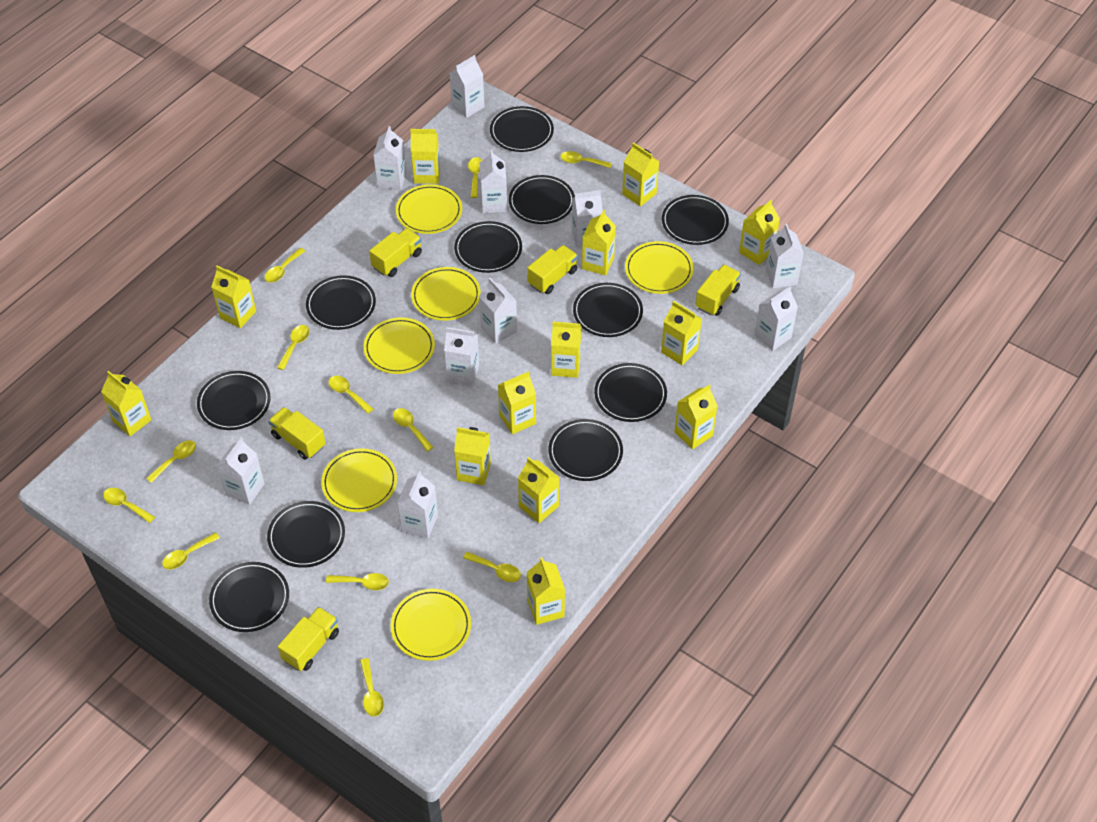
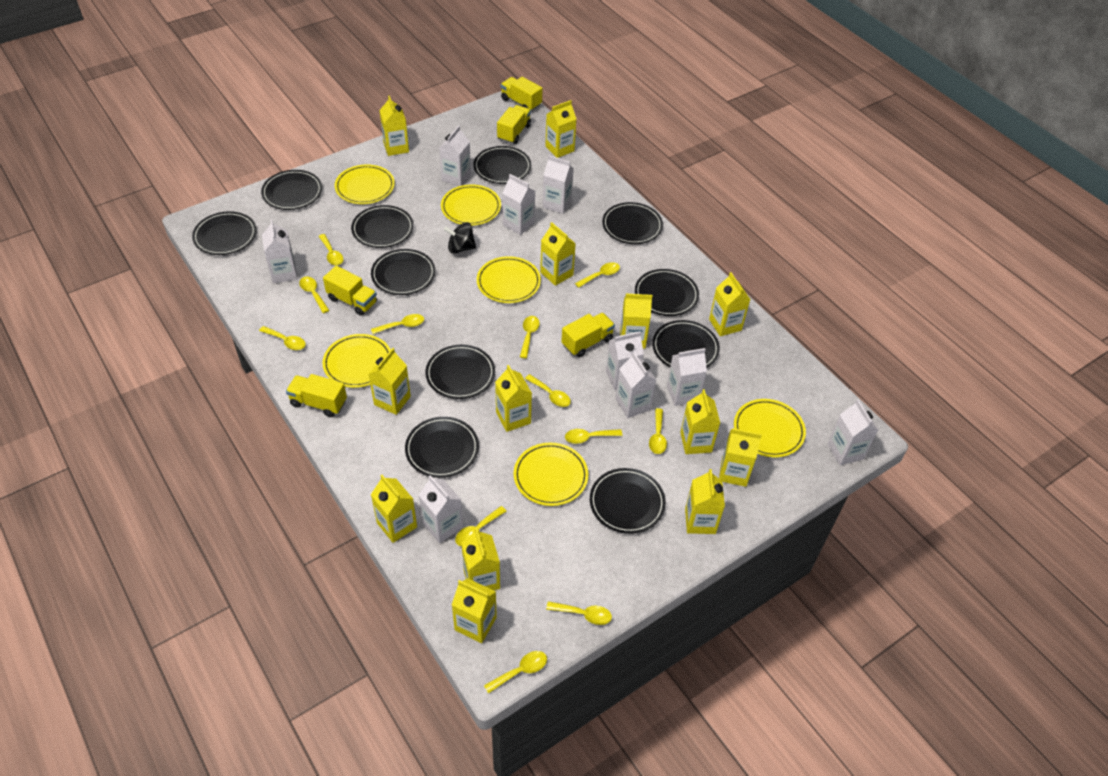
black spinning top: none = 0 -> [444,222,476,254] = 1
white carton: [217,438,265,505] [373,126,406,190] [397,471,438,538] [444,327,479,385] [449,55,484,118] [479,150,507,213] [479,278,517,344] [572,190,603,248] [755,286,798,351] [766,223,804,288] = 10 -> [262,219,297,283] [419,475,463,543] [439,125,471,186] [502,174,535,235] [543,155,574,214] [606,331,644,390] [616,352,656,418] [667,348,707,406] [828,399,878,465] = 9

